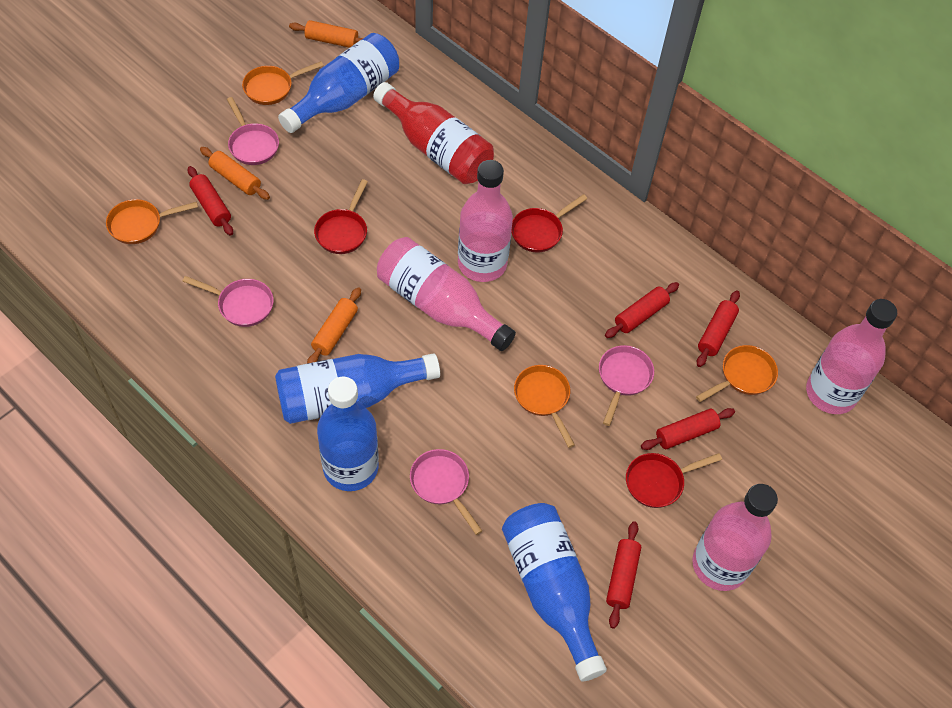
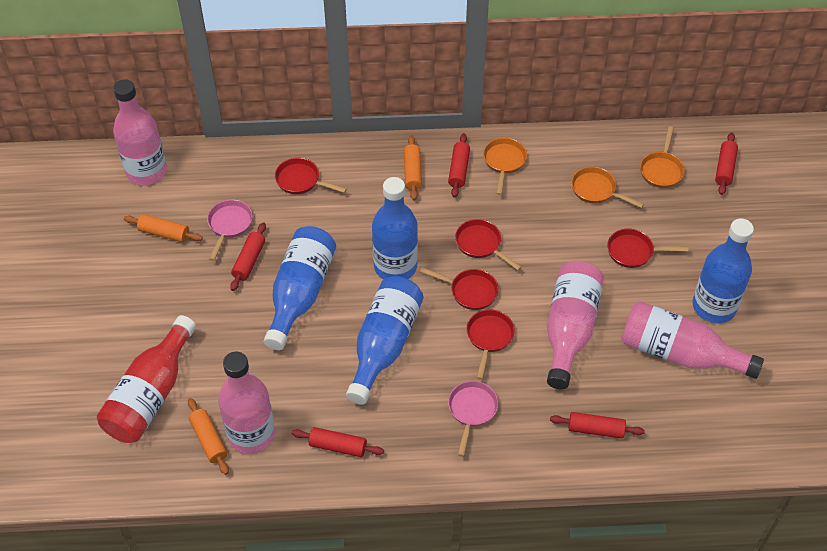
orange pan: [106,199,198,244] [242,61,323,105] [514,365,575,448] [696,345,778,402] = 4 -> [483,138,527,195] [571,167,644,208] [640,126,685,188] = 3
pink pan: [182,276,274,327] [227,97,279,165] [410,449,482,535] [599,345,654,426] = 4 -> [207,199,253,261] [448,381,498,457] = 2
red pan: [314,179,368,254] [511,194,587,253] [626,453,722,508] = 3 -> [275,158,347,194] [420,267,499,310] [455,219,522,271] [466,309,515,380] [607,229,688,268] = 5

